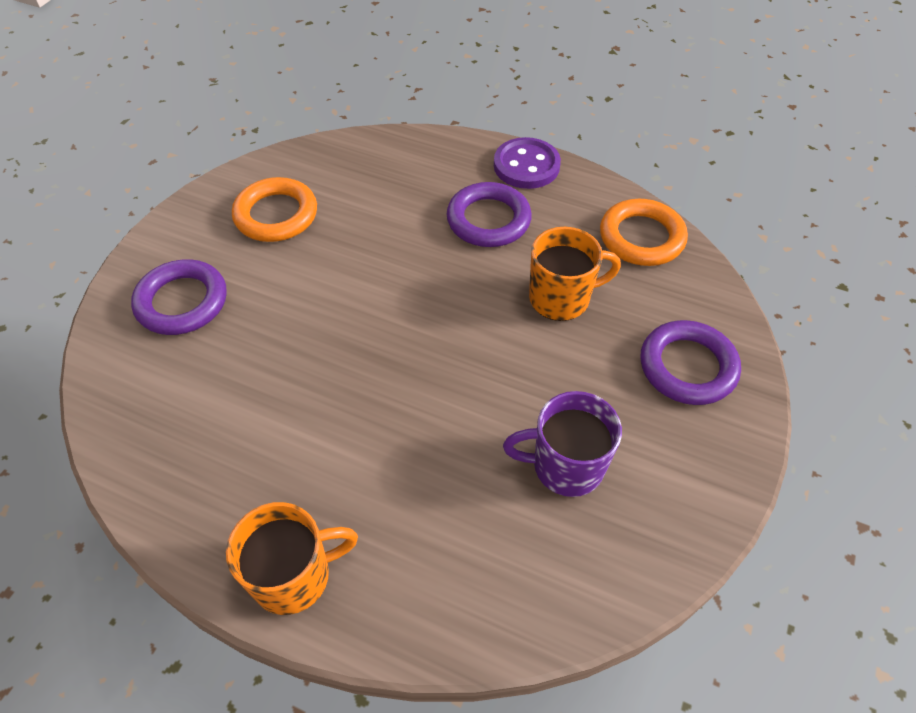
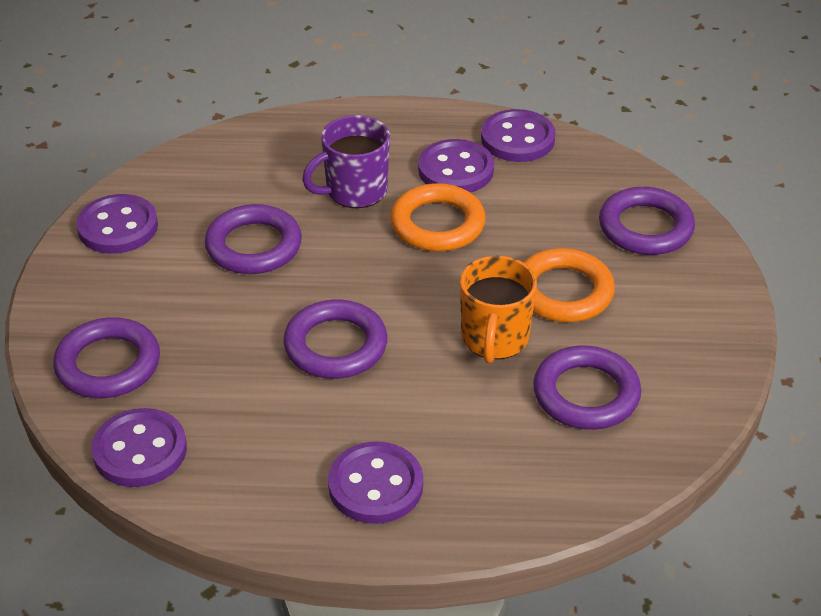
orange mug: [226,502,358,615] [529,227,621,321] = 2 -> [460,256,537,363] = 1
purple button: [494,137,561,189] = 1 -> [76,194,158,254] [91,408,187,487] [328,441,423,524] [418,139,494,192] [481,109,556,162] = 5
purple ring: [131,259,227,335] [447,182,532,247] [641,320,741,405] = 3 -> [53,317,160,398] [205,204,302,274] [283,300,387,379] [533,346,641,430] [599,187,695,255] = 5

